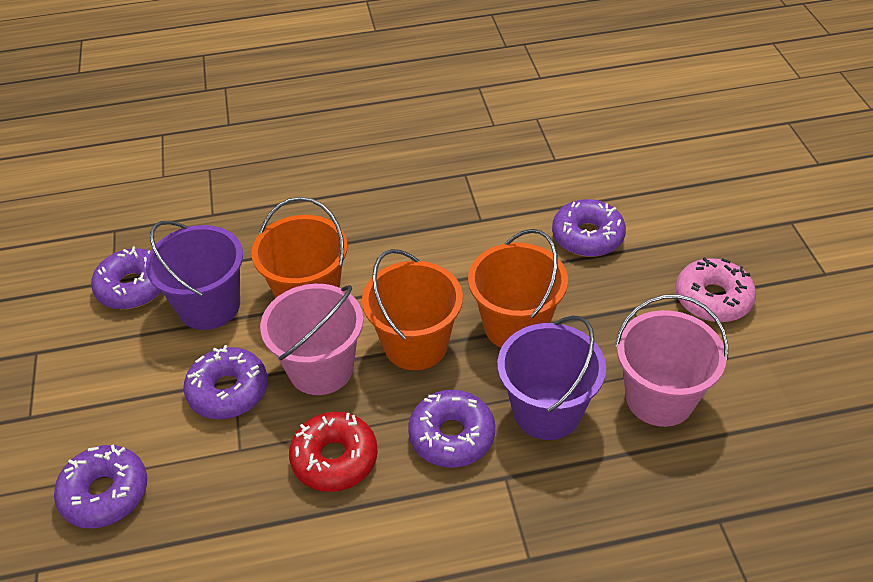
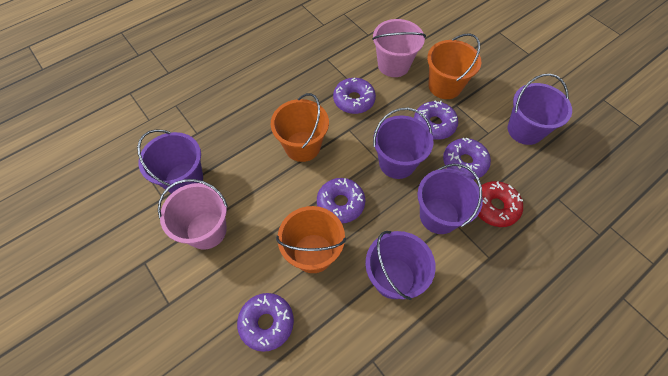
pink donut: [676,257,756,322] = 1 -> none = 0
purple bucket: [146,221,243,330] [498,315,606,440] = 2 -> [137,129,203,194] [365,231,436,300] [373,108,433,179] [418,164,483,234] [508,74,572,145] = 5

